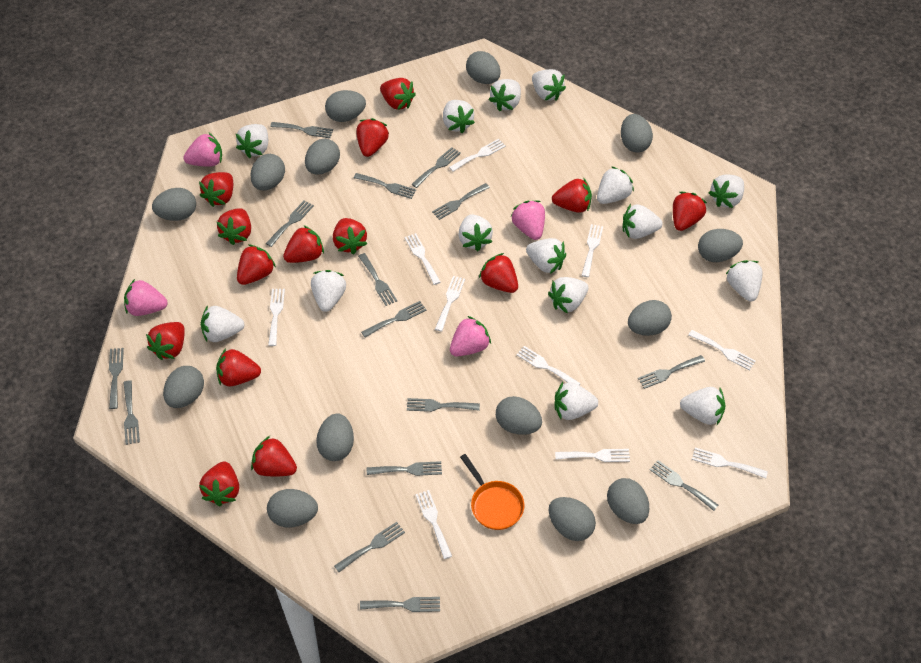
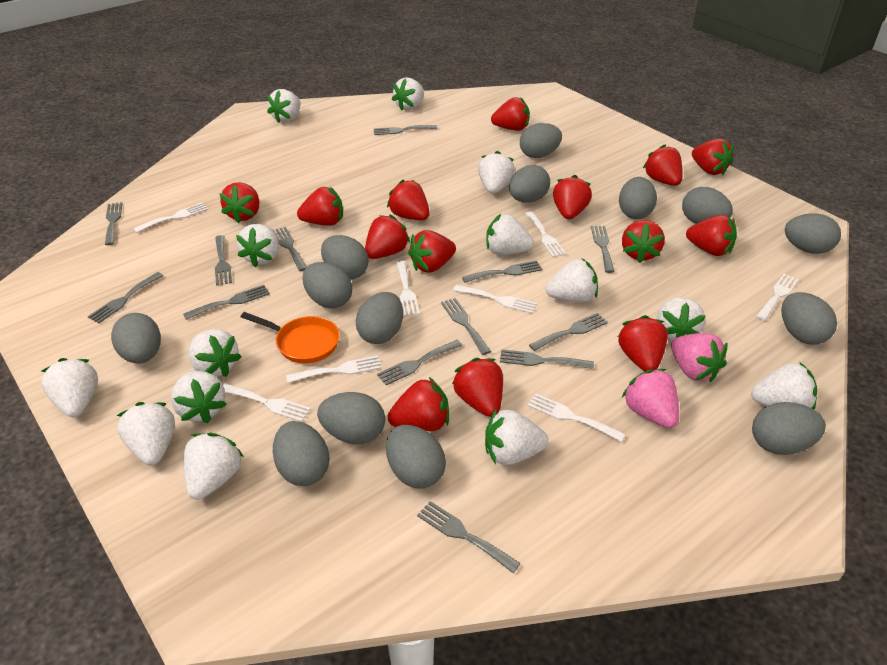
grey fork: [109,348,124,409] [123,380,140,445] [266,200,314,247] [270,122,333,138] [334,522,405,572] [354,173,416,199] [358,253,397,306] [360,597,440,612] [361,301,426,337] [367,461,442,476] [407,398,480,412] [412,147,461,188] [432,183,490,220] [638,355,705,389] [650,460,718,511] = 15 -> [88,272,163,323] [105,202,122,245] [183,285,270,320] [215,235,232,286] [275,227,307,271] [374,125,437,135] [377,340,462,385] [417,501,521,573] [441,298,491,355] [462,260,542,283] [500,349,594,369] [529,313,608,351] [591,226,615,273] = 13
pink strawberry: [124,279,167,316] [183,133,222,167] [450,316,491,357] [511,200,545,240] = 4 -> [622,369,679,428] [671,333,728,382] = 2
white fork: [268,289,285,346] [404,233,441,285] [415,490,452,559] [435,276,465,332] [449,139,506,171] [516,346,581,385] [555,449,630,462] [581,224,603,277] [688,330,756,371] [692,448,768,478] = 10 -> [133,202,208,233] [223,383,311,422] [286,356,382,383] [396,261,420,316] [453,285,537,314] [525,211,566,257] [527,394,626,442] [756,274,799,321] = 8
white strawberry: [201,306,245,342] [236,124,268,158] [311,270,346,312] [443,100,475,133] [458,214,493,251] [488,79,521,112] [526,238,566,274] [532,69,566,101] [548,277,588,313] [554,382,598,420] [597,166,634,204] [623,204,663,239] [680,387,725,425] [709,174,744,208] [726,260,763,301] = 15 -> [41,358,98,417] [117,402,175,465] [171,371,227,423] [184,433,244,500] [189,329,242,377] [236,224,279,267] [267,89,301,123] [392,77,424,111] [478,151,515,194] [485,410,549,465] [486,214,534,255] [545,258,598,303] [657,297,706,341] [751,362,817,410] = 14

